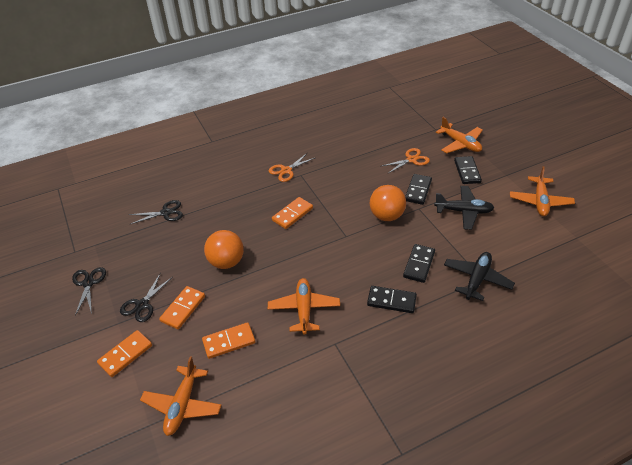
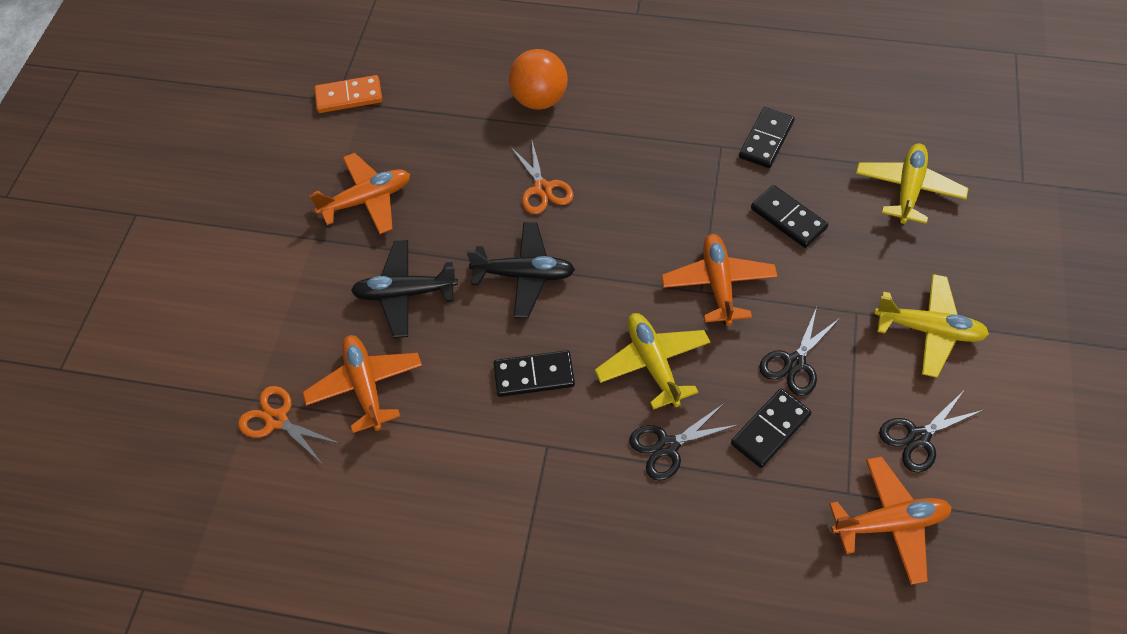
orange ball: [204,230,244,269] [370,185,406,221] = 2 -> [509,49,568,110] = 1
orange domino: [97,330,152,377] [159,286,205,329] [202,322,255,359] [272,197,313,229] = 4 -> [314,75,382,113] = 1
yellow plane: none = 0 -> [594,313,710,410] [856,143,969,224] [874,274,989,378] = 3

